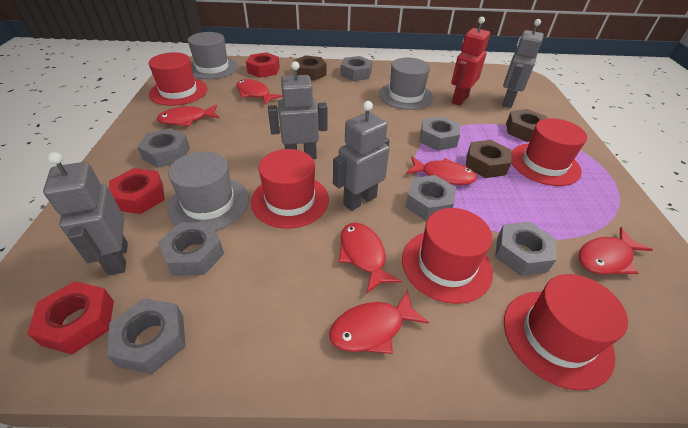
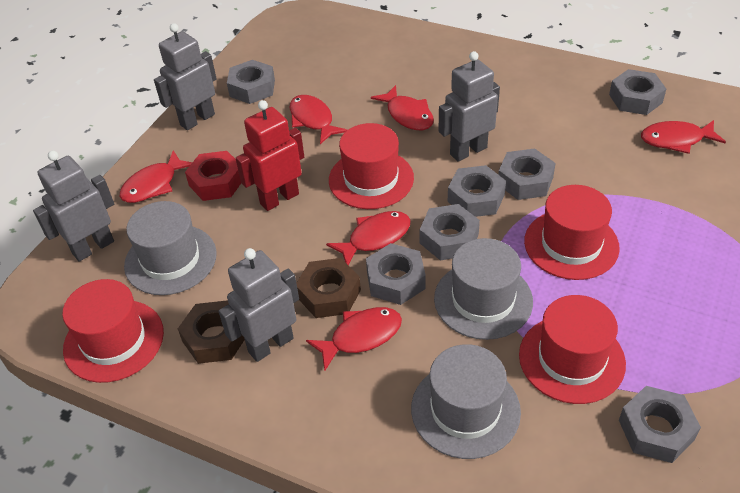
brown nut: [293,55,327,81] [466,140,511,178] [506,109,547,142] = 3 -> [178,300,245,364] [297,258,361,318] = 2
red hat: [149,52,207,106] [251,149,329,229] [402,208,493,304] [504,274,628,390] [511,118,587,186] = 5 -> [62,279,164,383] [329,123,414,209] [519,295,626,404] [524,185,620,280] = 4
red nut: [27,281,114,354] [109,168,165,214] [246,52,280,78] = 3 -> [185,151,241,201] = 1

